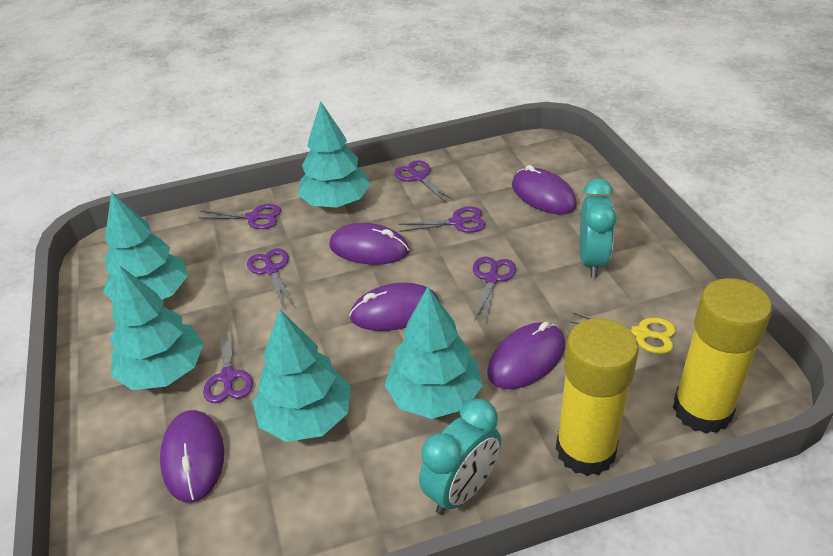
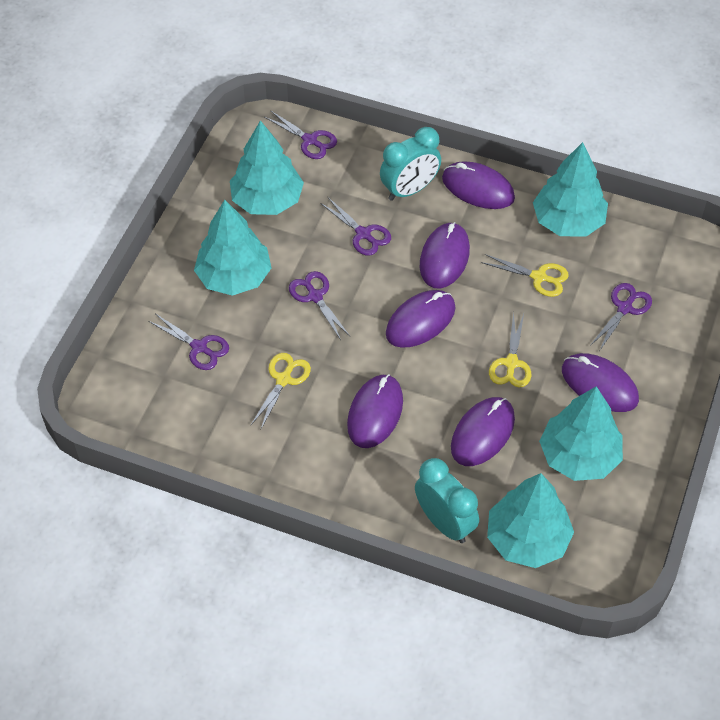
purple mouse: [160,410,224,503] [329,223,409,265] [349,282,440,331] [487,322,565,389] [512,165,577,215] = 5 -> [347,374,403,448] [386,290,455,348] [420,222,470,288] [442,161,515,209] [451,397,515,466] [562,353,639,412] = 6
purple scissors: [198,204,281,229] [203,325,253,403] [247,248,294,307] [394,160,455,203] [398,207,485,233] [473,257,516,321] = 6 -> [148,314,229,370] [265,110,337,159] [289,271,350,340] [320,198,391,256] [590,283,652,350] = 5
yellow glue stick: [556,318,639,476] [673,278,772,434] = 2 -> none = 0
yellow scissors: [571,313,676,354] = 1 -> [251,353,311,429] [481,254,569,297] [489,313,531,388] = 3

